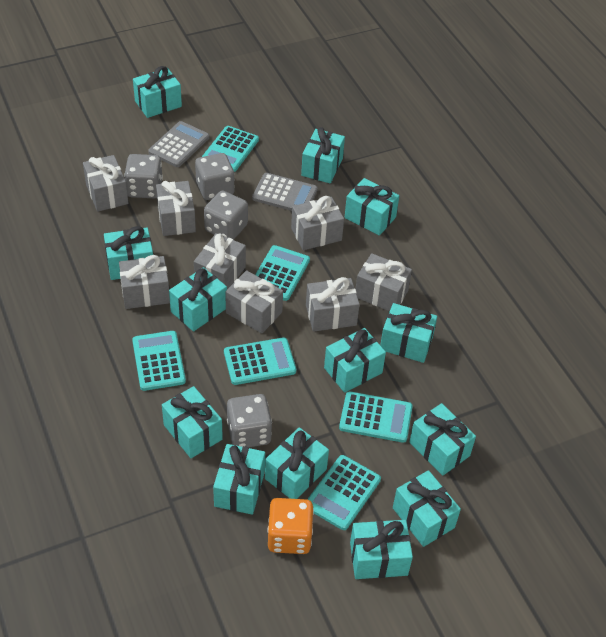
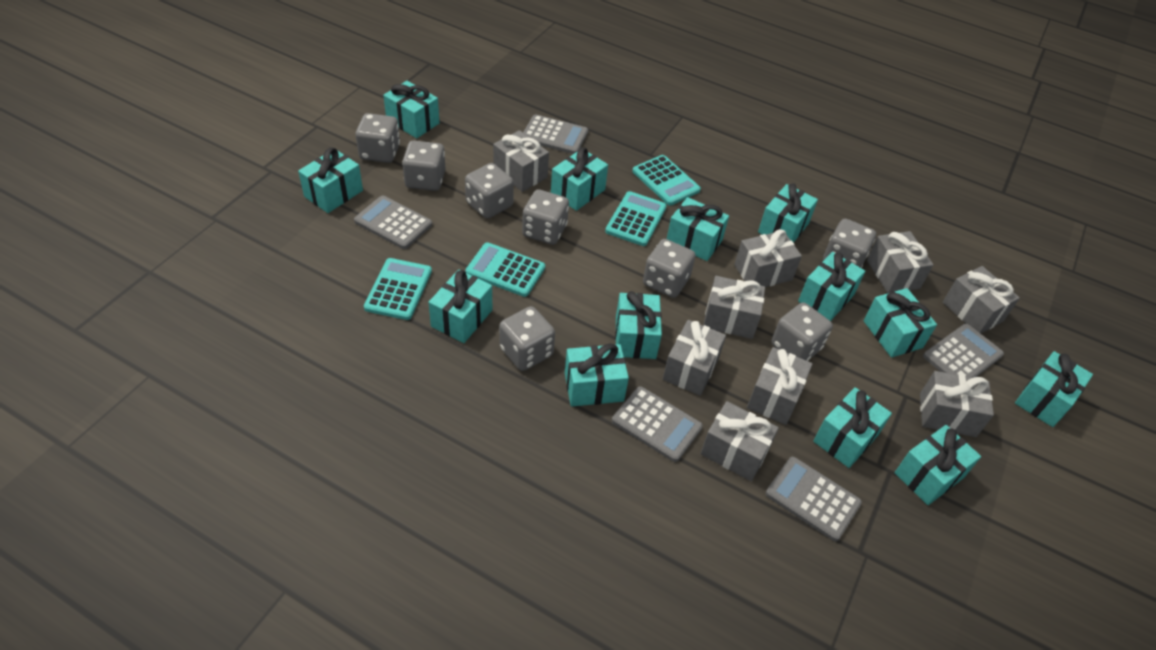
grey calculator: [148,121,209,167] [252,173,318,211] = 2 -> [354,195,432,249] [523,114,588,154] [612,386,703,462] [765,457,862,541] [923,324,1004,378] = 5
grey dice: [124,154,163,198] [195,153,235,200] [204,190,248,240] [227,394,272,447] = 4 -> [355,113,400,163] [402,140,445,191] [465,163,514,219] [499,306,555,371] [522,189,569,245] [643,239,696,298] [771,302,833,361] [823,219,876,268] = 8
grey gift: [83,155,128,212] [119,255,170,309] [156,181,196,236] [194,233,246,289] [225,270,283,333] [291,196,344,250] [306,277,360,332] [356,253,412,311] = 8 -> [493,130,549,192] [663,320,726,396] [700,401,779,481] [703,276,765,339] [734,229,802,287] [747,347,813,425] [867,231,933,293] [920,371,994,437] [943,266,1020,333] = 9
orange dice: [268,498,314,554] = 1 -> none = 0
turquoise calculator: [132,331,186,391] [202,126,259,172] [224,337,296,385] [255,245,310,301] [307,455,381,530] [339,391,413,443] = 6 -> [364,258,432,320] [465,242,545,297] [605,191,667,246] [632,155,701,206] = 4

